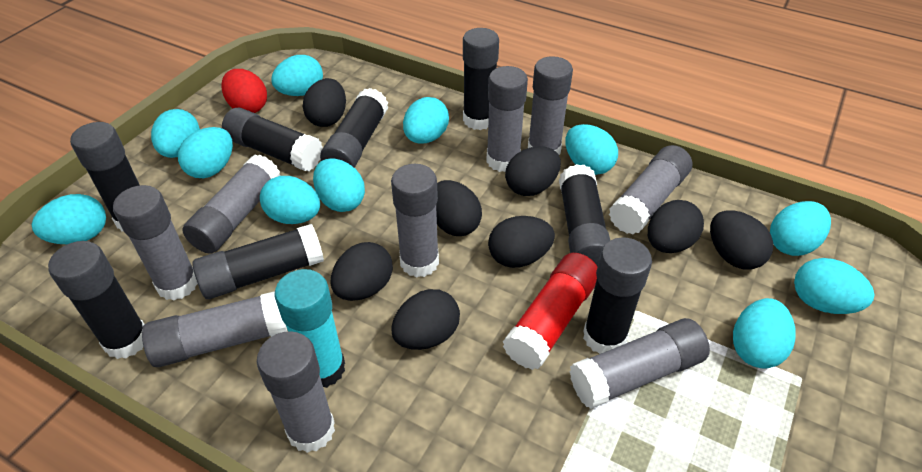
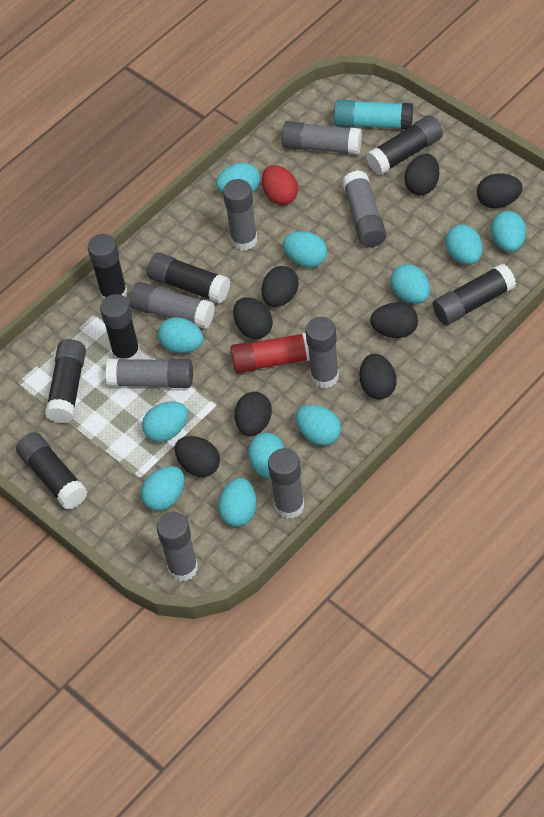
black glue stick: [48,241,144,359] [70,122,140,232] [192,224,324,299] [222,107,323,171] [320,88,388,168] [463,28,499,130] [559,164,610,267] [583,237,652,354] = 8 -> [16,432,88,510] [45,339,86,423] [88,234,127,300] [100,294,140,359] [147,252,230,304] [366,115,443,176] [433,264,516,325] = 7
grey glue stick: [113,185,198,301] [142,291,287,367] [182,154,280,254] [257,331,335,453] [391,164,439,278] [486,66,528,172] [528,56,573,155] [570,318,710,409] [609,145,692,234] = 9 -> [106,359,193,388] [130,282,215,329] [157,512,198,582] [223,179,257,251] [268,448,304,519] [282,121,362,155] [306,317,339,388] [342,170,386,247] = 8

